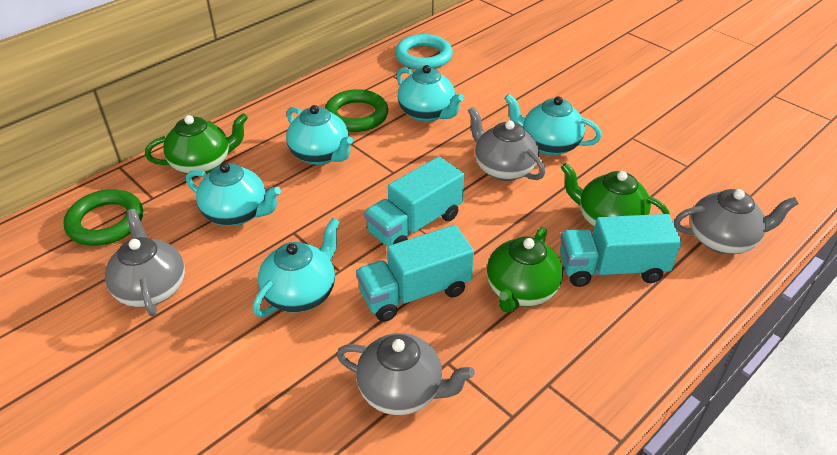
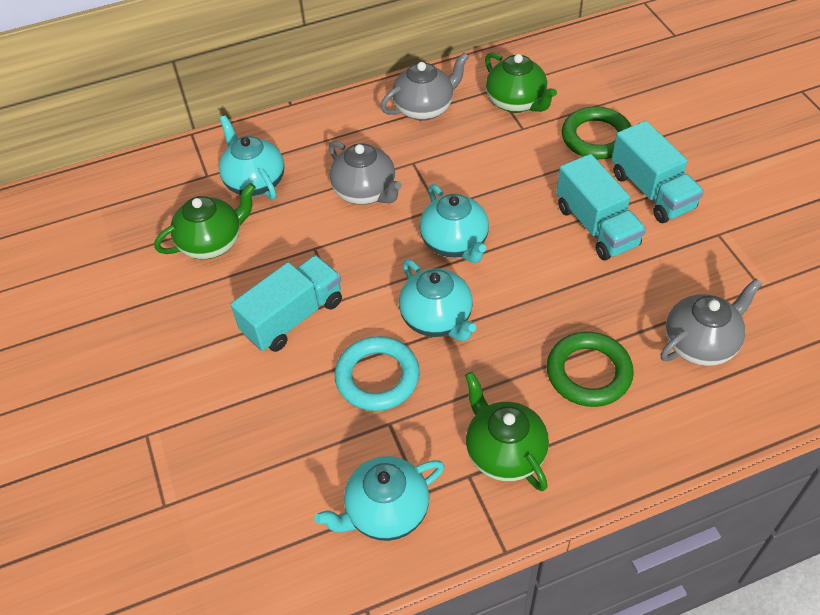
grey teapot: [105,209,185,317] [336,333,475,415] [468,107,545,181] [674,189,799,254] = 4 -> [329,141,402,205] [381,53,469,121] [660,279,762,366] = 3
turquoise teapot: [186,163,281,226] [253,218,340,317] [286,105,353,165] [397,65,464,122] [504,94,602,156] = 5 -> [219,115,284,200] [314,456,444,541] [399,259,476,341] [419,184,489,263] = 4

